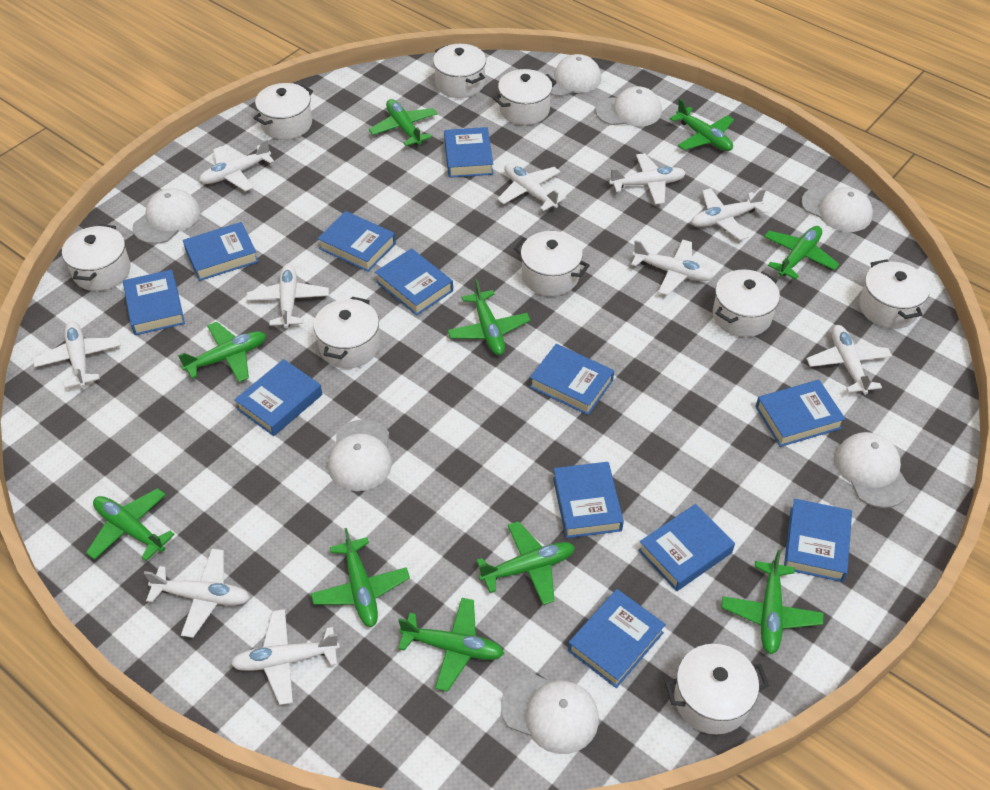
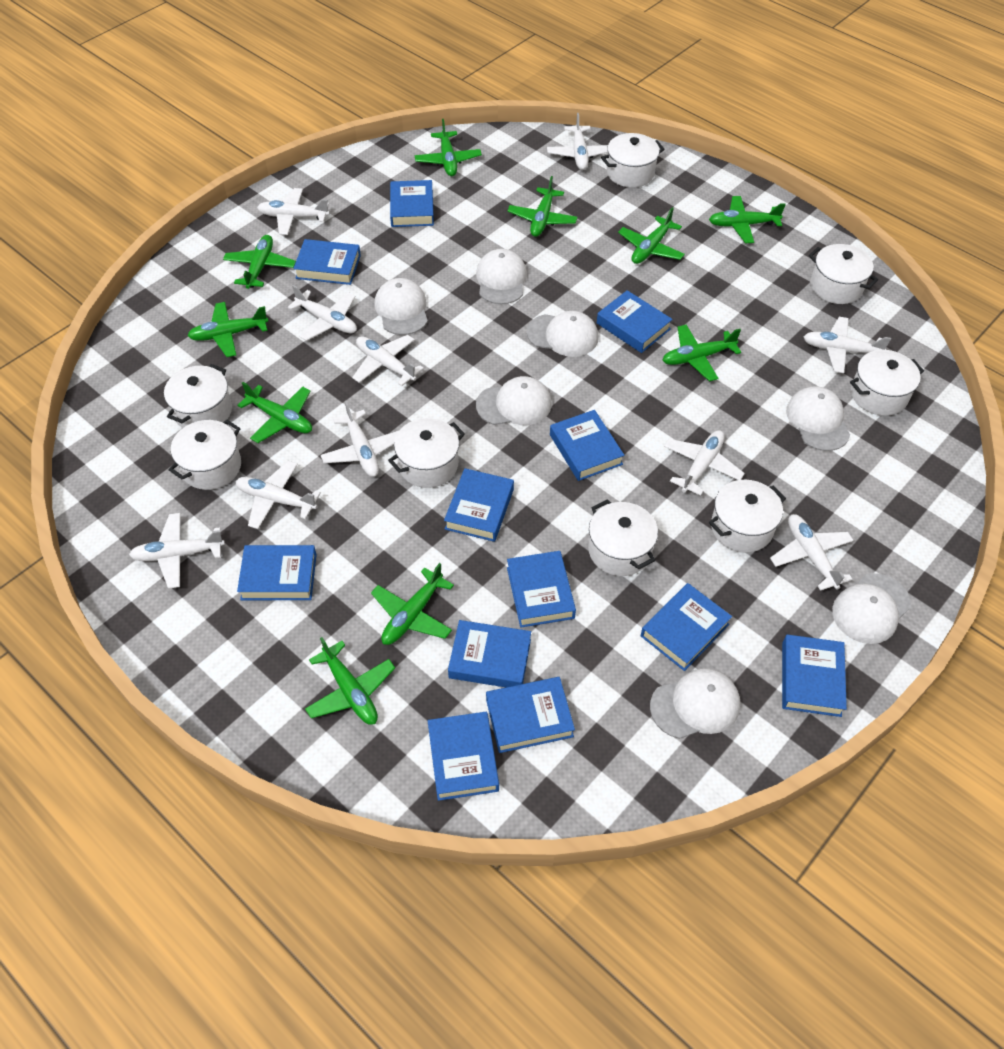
white pot: [62,224,131,291] [253,83,313,140] [313,297,380,368] [433,44,486,98] [493,69,557,125] [514,231,590,296] [665,644,769,734] [713,269,780,337] [859,259,930,329] = 9 -> [164,364,232,428] [169,420,241,490] [388,418,465,488] [588,499,658,576] [601,133,665,187] [709,480,786,553] [809,244,878,304] [850,350,924,416] = 8

